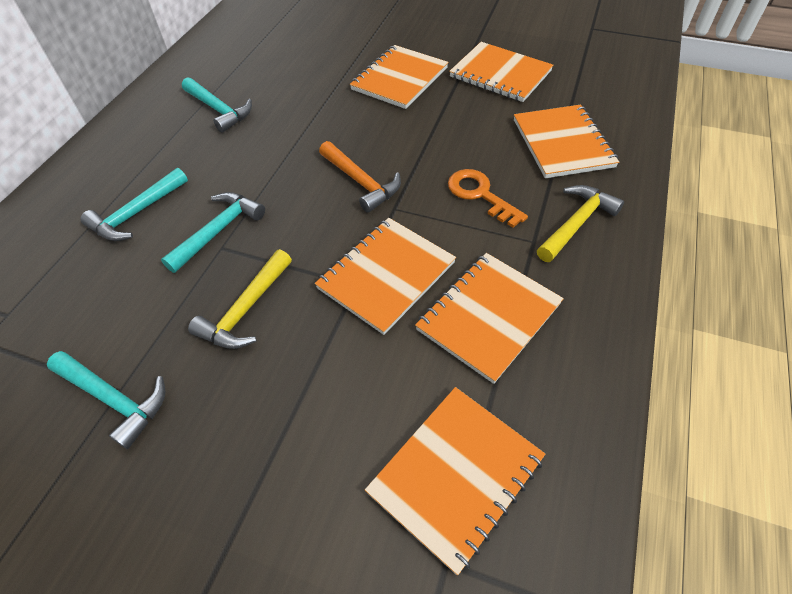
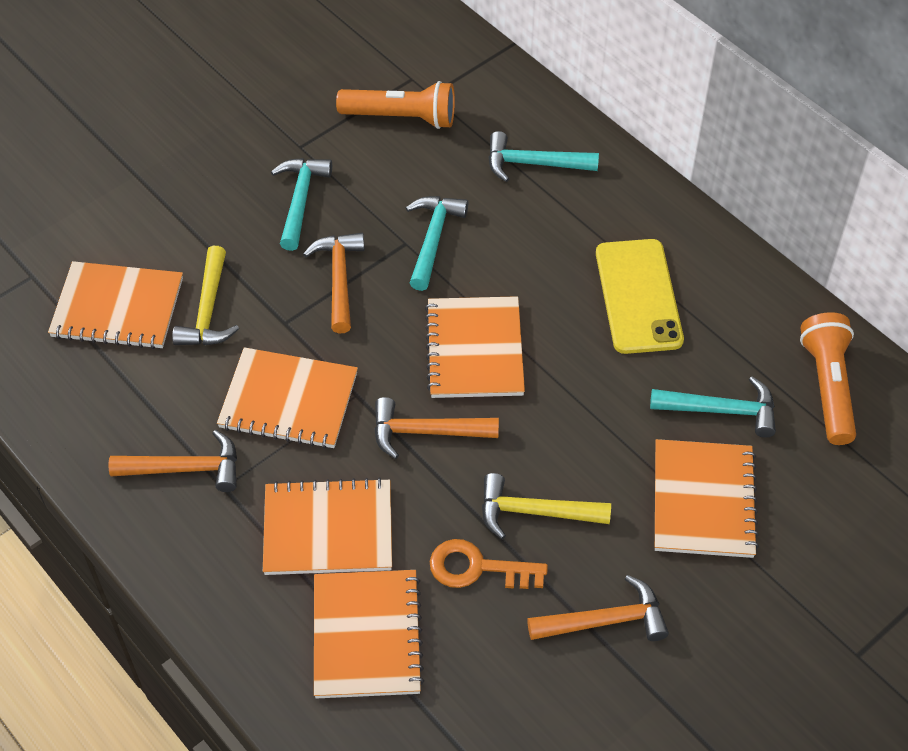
orange flashlight: none = 0 -> [336,81,455,129] [800,312,856,445] = 2
orange hammer: [319,141,401,213] = 1 -> [109,430,237,492] [303,233,364,333] [374,397,499,459] [527,575,669,641] = 4
yellow phone: none = 0 -> [596,239,684,354] = 1

